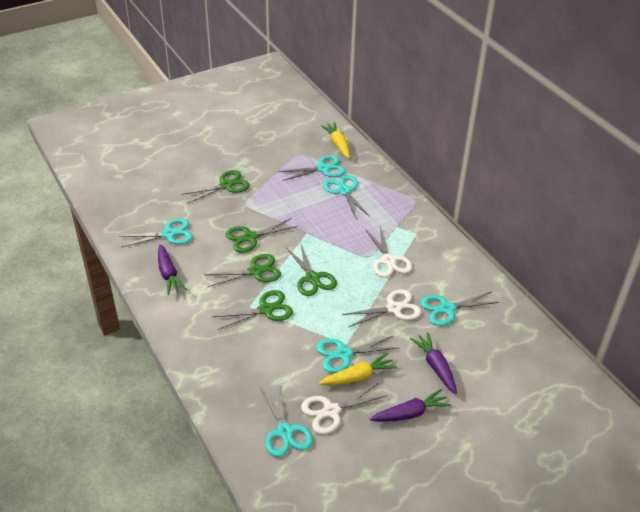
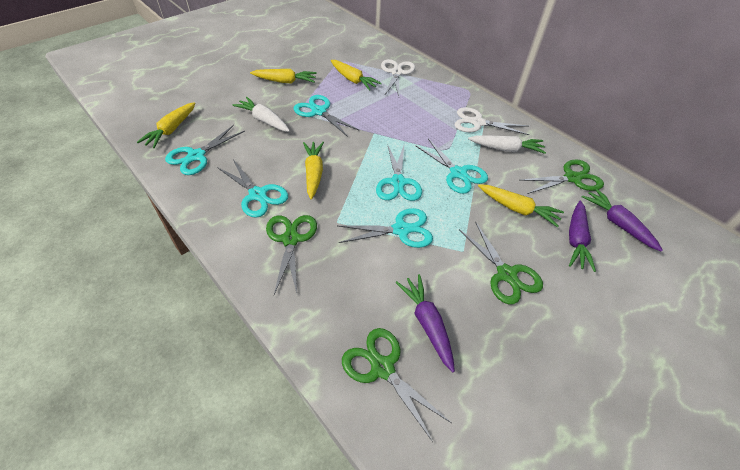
green scissors: [181,170,250,203] [205,254,281,287] [213,290,293,330] [226,218,298,253] [287,242,337,296] = 5 -> [266,215,317,294] [342,328,451,442] [459,222,543,304] [519,160,604,194] = 4
white carrot: none = 0 -> [232,97,290,132] [468,135,546,154] = 2
white scissors: [301,383,388,434] [342,290,421,327] [366,227,412,277] = 3 -> [381,59,415,96] [455,107,529,135] = 2
yellow carrot: [319,353,397,385] [320,122,350,158] = 2 -> [137,102,195,148] [250,69,317,83] [303,142,324,199] [331,60,382,91] [478,184,564,227] = 5

